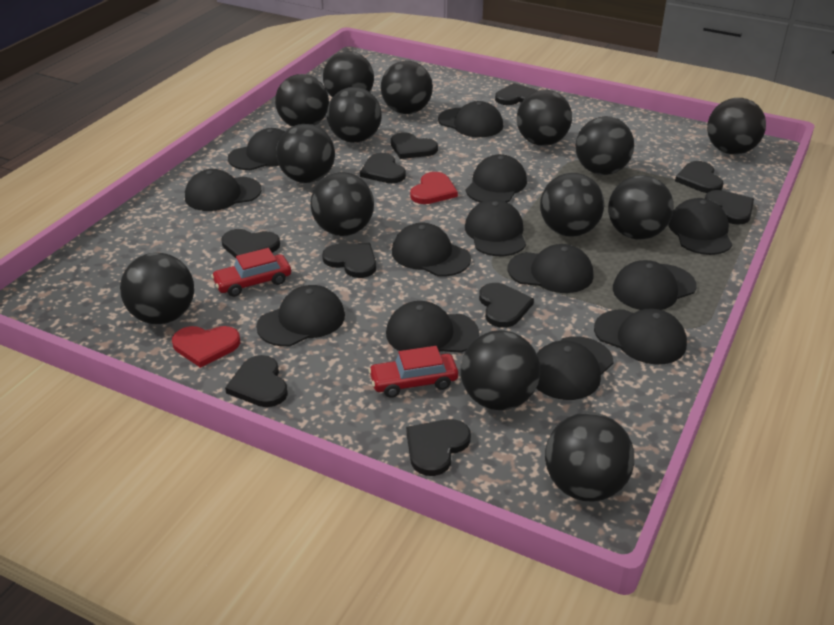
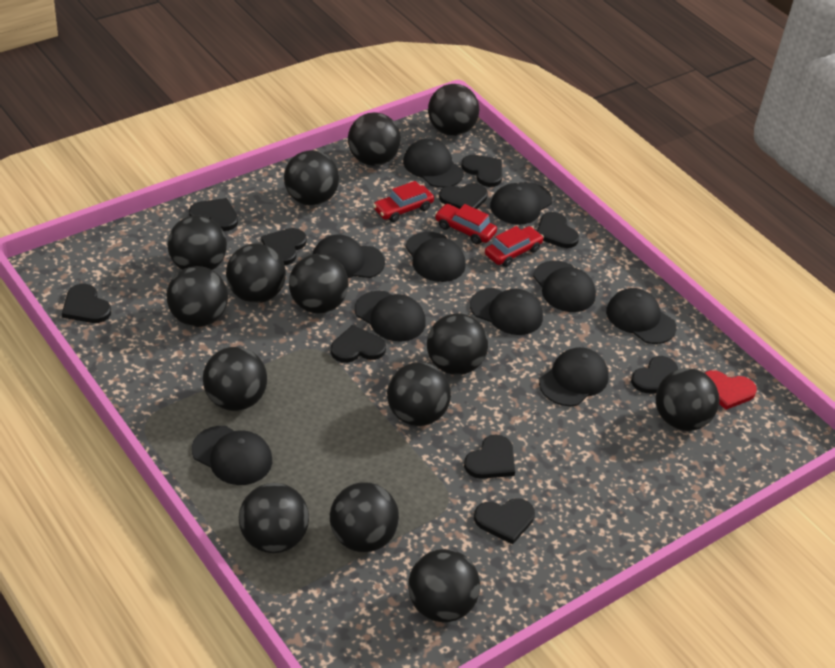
black cap: [185,169,262,211] [228,128,285,170] [256,285,345,347] [386,301,479,353] [392,223,471,277] [438,101,503,137] [465,200,526,256] [466,154,527,203] [508,244,593,293] [537,336,614,400] [594,309,687,365] [613,260,697,310] [668,198,732,255] = 13 -> [192,426,272,485] [313,235,385,278] [355,291,426,342] [403,139,464,188] [405,232,466,282] [470,288,543,335] [490,182,552,225] [533,261,596,312] [539,347,609,406] [606,288,677,344] = 10
red car: [211,248,291,297] [368,346,458,398] = 2 -> [373,181,434,222] [435,204,497,244] [485,226,544,267] = 3
red heart: [172,326,240,368] [410,172,458,204] = 2 -> [705,370,757,410] = 1

